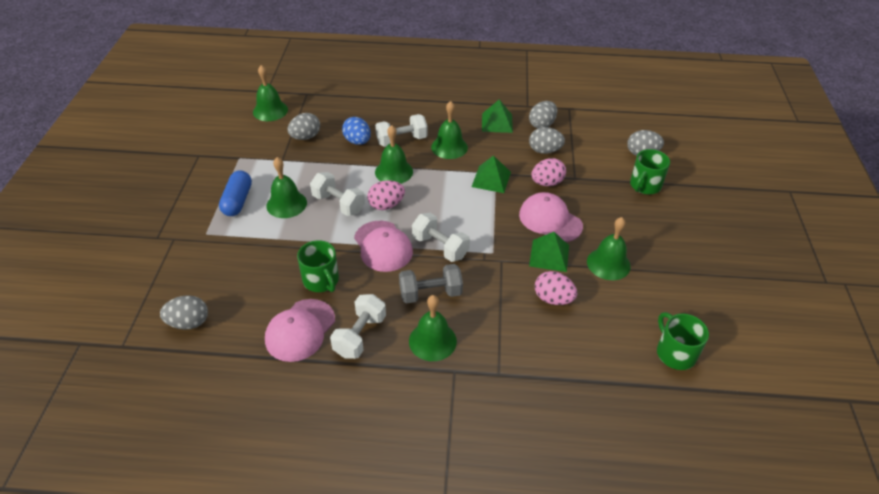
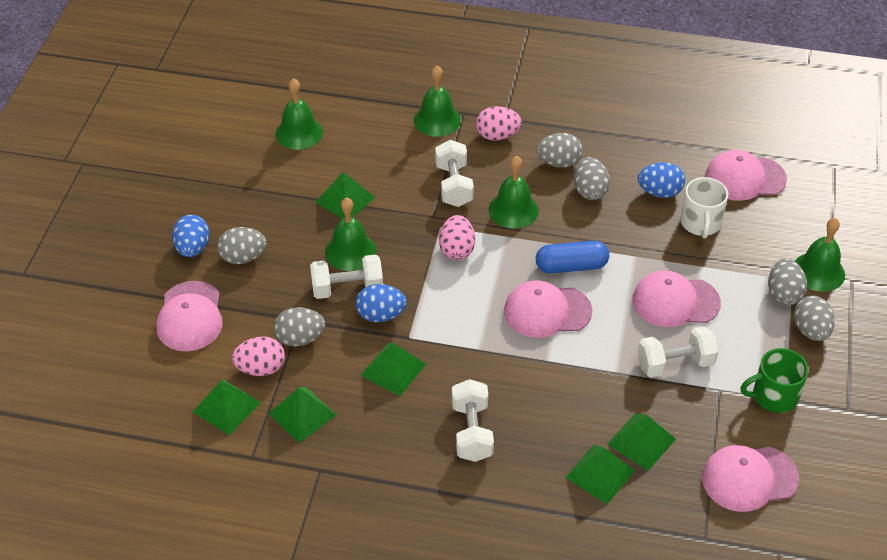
blue egg: [342,117,371,145] = 1 -> [172,215,210,257] [356,284,407,322] [638,162,685,198] = 3
green bell: [253,65,288,121] [267,157,307,218] [375,125,413,184] [409,295,457,361] [431,101,468,159] [587,217,631,280] = 6 -> [275,78,323,150] [325,197,376,271] [414,66,461,137] [489,156,539,228] [795,218,845,292] = 5
green mug: [297,240,339,292] [630,149,670,194] [657,312,709,370] = 3 -> [740,348,809,413] = 1
green pyramid: [472,155,511,193] [482,99,513,133] [529,232,569,272] = 3 -> [193,380,261,435] [268,386,337,443] [315,172,376,218] [361,342,426,396] [565,445,635,504] [607,413,676,471] = 6
grey dumbbell: [399,264,463,304] = 1 -> none = 0
grey egg: [160,295,208,330] [288,113,320,140] [529,101,557,128] [529,127,565,154] [627,130,664,156] = 5 -> [217,227,267,264] [274,307,325,347] [537,133,583,167] [574,157,610,200] [768,259,807,305] [793,296,835,341] = 6
pink cap: [265,299,335,362] [354,221,413,272] [519,192,583,242] = 3 -> [156,281,223,351] [504,280,592,338] [632,270,721,327] [702,445,799,512] [705,150,787,201] = 5
white mug: none = 0 -> [680,177,728,239] = 1

